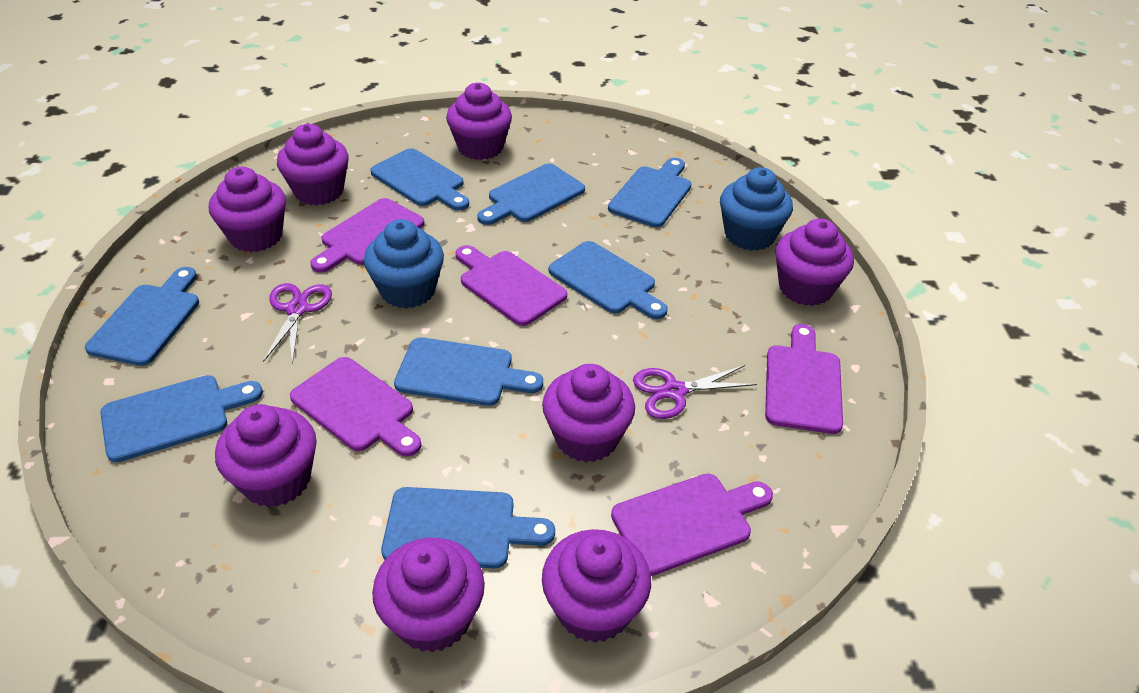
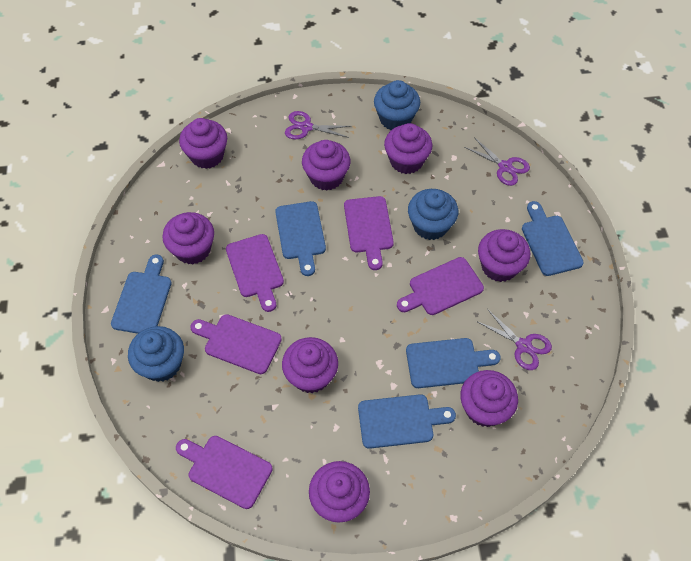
blue cupcake: [364,219,444,309] [720,167,793,251] = 2 -> [128,326,184,382] [374,80,420,130] [408,189,458,240] = 3
blue cutting board: [85,267,199,366] [100,375,263,462] [370,148,469,211] [381,487,555,569] [394,337,543,406] [477,164,585,225] [549,241,668,319] [608,158,691,227] = 8 -> [111,255,172,334] [275,201,326,276] [358,394,456,449] [406,338,500,388] [522,201,584,276] = 5
purple scissors: [263,283,332,364] [633,365,757,419] = 2 -> [285,111,350,139] [464,137,530,186] [476,309,552,370] = 3

